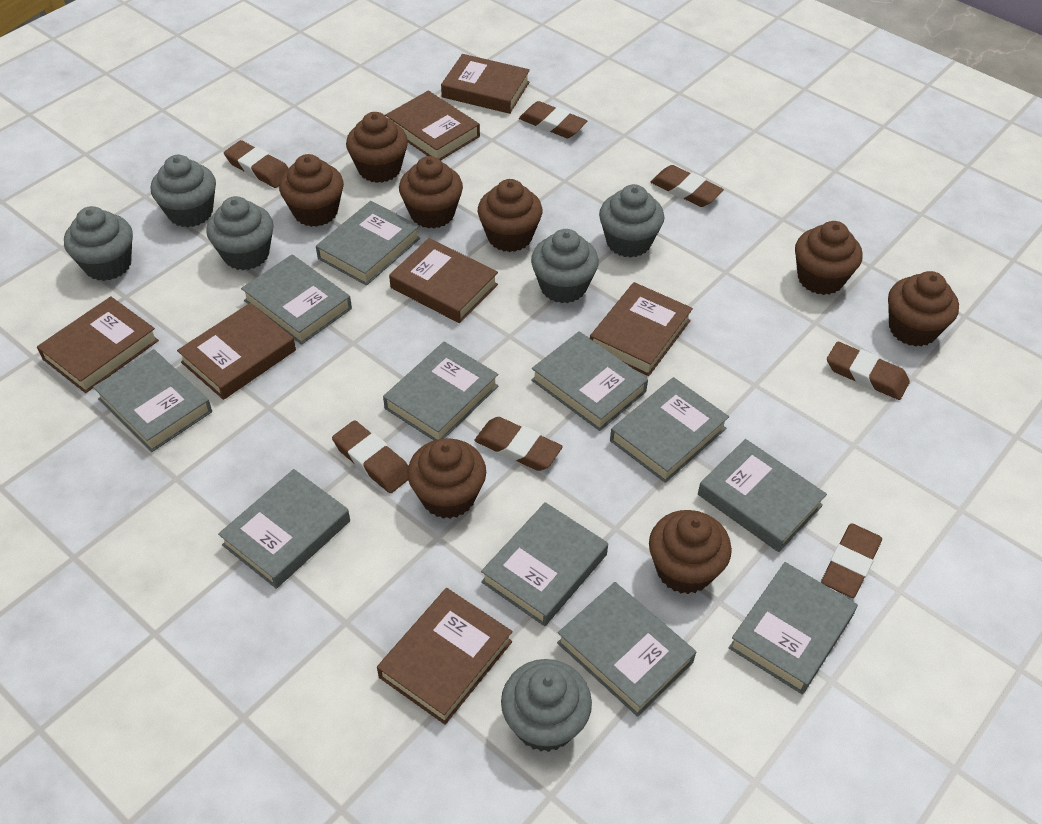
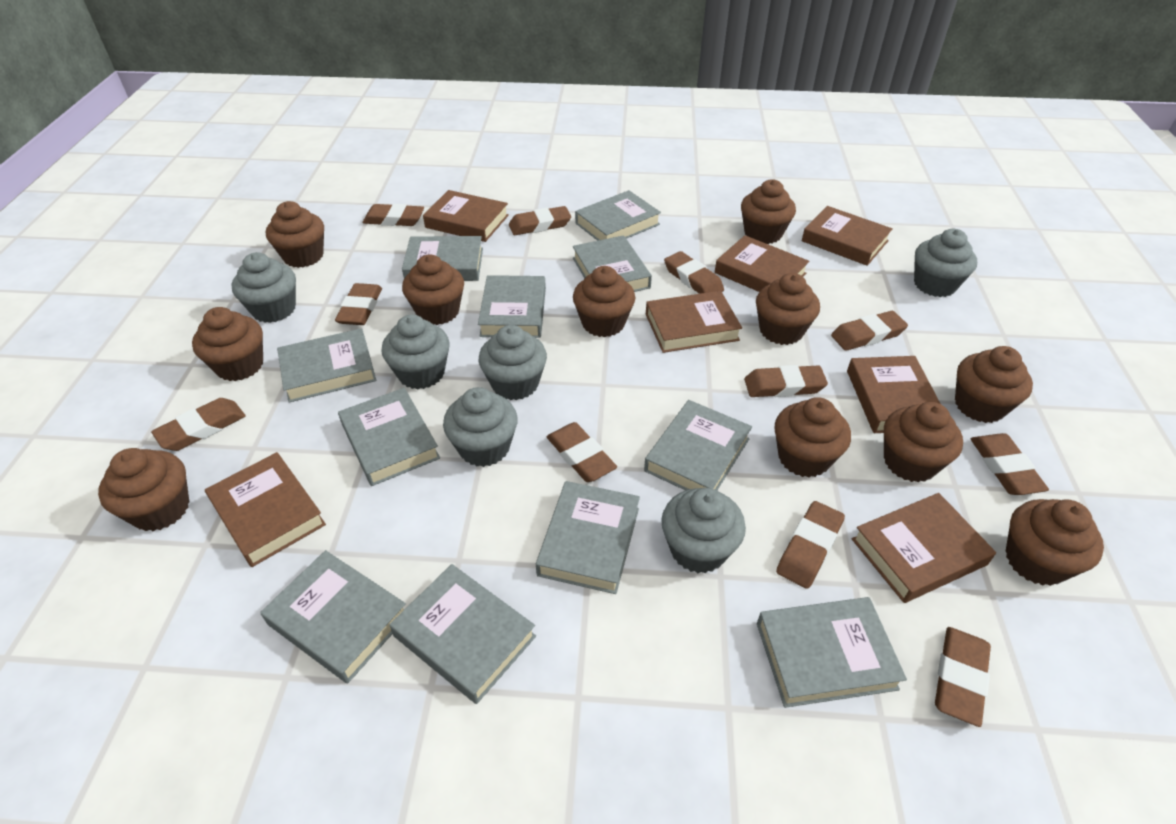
brown cupcake: [279,154,344,227] [346,112,408,183] [399,156,463,229] [407,438,486,519] [478,179,542,252] [649,510,732,594] [795,221,863,295] [888,271,959,347] = 8 -> [98,448,189,531] [192,307,263,381] [266,201,324,268] [402,254,464,325] [573,266,635,337] [741,180,796,244] [756,273,820,345] [774,397,851,478] [884,402,963,482] [955,346,1033,423] [1006,499,1104,586] = 11
brown eraser: [224,140,289,188] [332,420,408,493] [474,417,563,471] [519,101,587,138] [651,165,724,207] [821,524,882,598] [827,341,910,400] = 7 -> [151,398,246,451] [335,283,382,325] [363,204,424,226] [509,206,571,235] [547,422,617,482] [664,251,724,294] [744,365,828,397] [776,501,845,589] [831,311,908,351] [935,627,991,727] [971,433,1049,495] = 11

